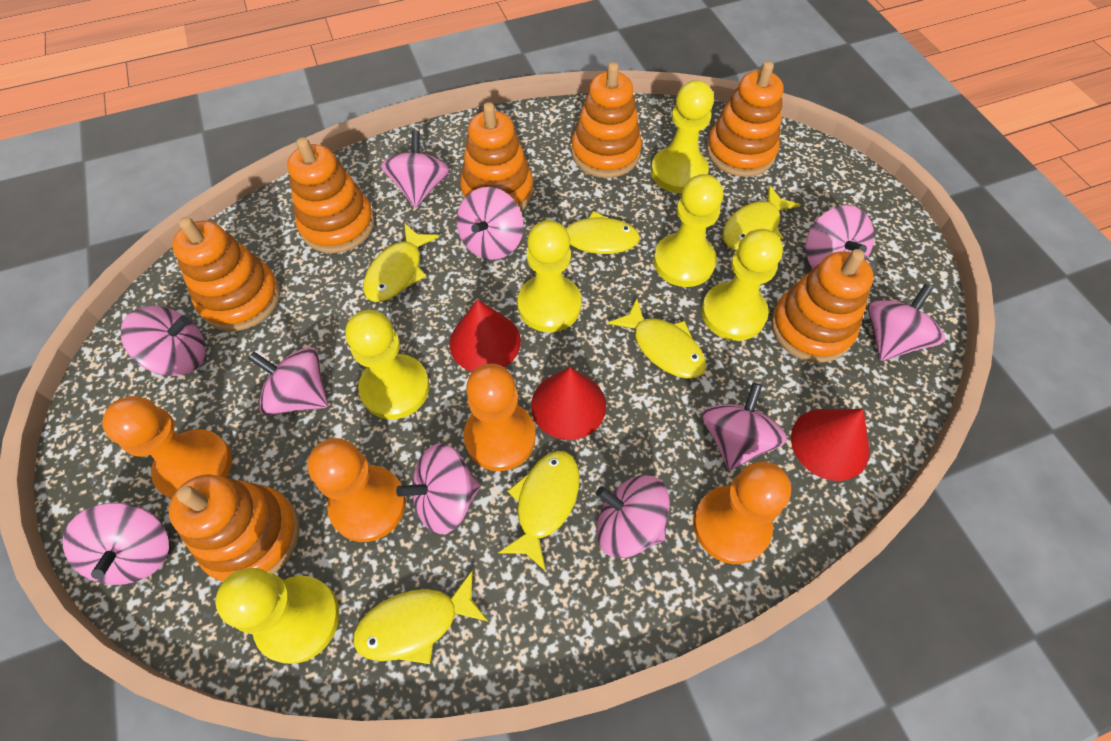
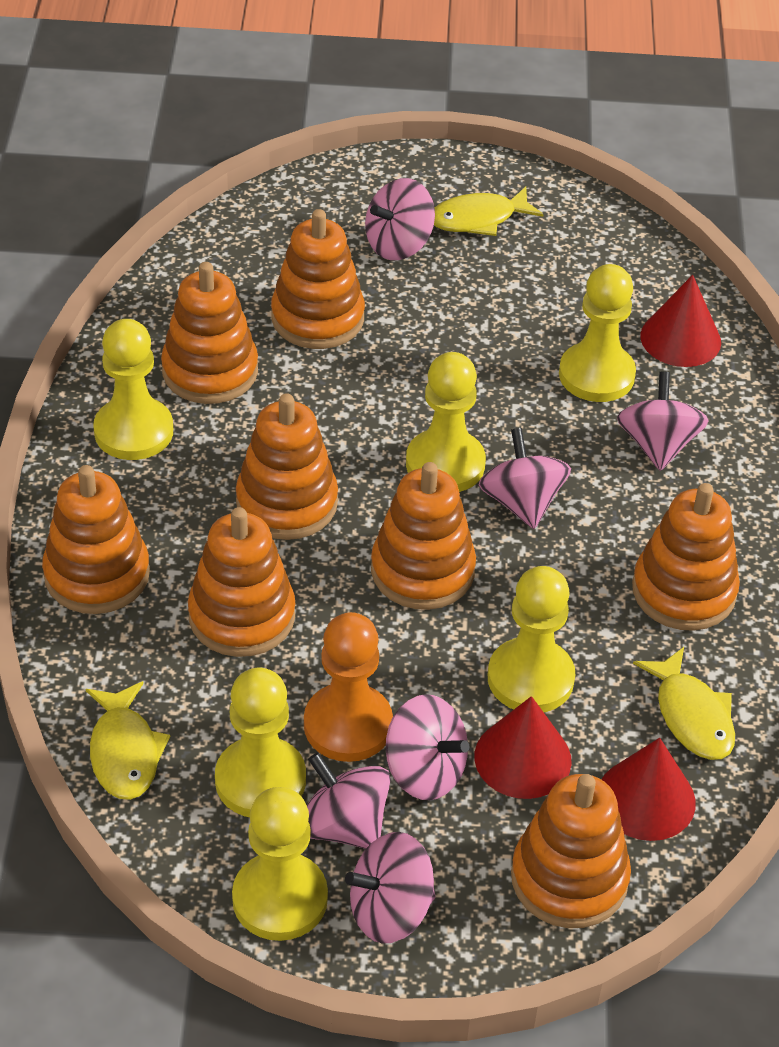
orange pawn: [102,396,232,499] [308,438,406,542] [463,363,536,471] [693,462,791,564] = 4 -> [304,612,393,762] = 1
orange stacking toy: [169,474,300,582] [172,217,280,331] [287,137,375,253] [460,102,534,211] [571,62,642,178] [707,61,784,177] [771,249,873,363] = 7 -> [42,465,150,614] [161,262,258,404] [188,507,295,657] [236,393,338,540] [271,209,365,349] [371,462,476,610] [511,774,631,928] [632,483,740,631] = 8
pink spinning top: [62,503,169,585] [121,306,206,376] [248,347,328,416] [381,131,450,208] [396,443,481,534] [456,187,524,260] [596,475,670,558] [702,383,787,470] [806,205,874,268] [867,284,945,361] = 10 -> [307,753,391,849] [345,832,436,944] [365,178,435,260] [386,694,469,800] [478,428,571,529] [617,372,709,471] = 6
yellow fish: [353,570,489,664] [363,223,439,302] [498,451,580,571] [545,211,640,254] [608,299,706,378] [723,185,801,250] = 6 -> [86,681,170,800] [434,187,544,236] [633,647,735,760] = 3

